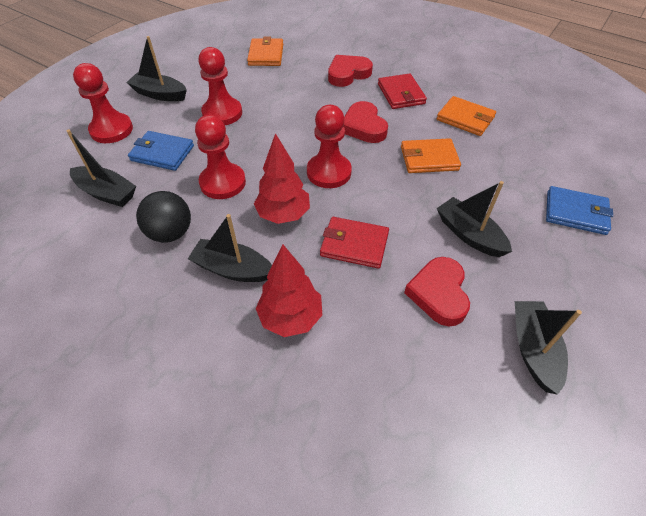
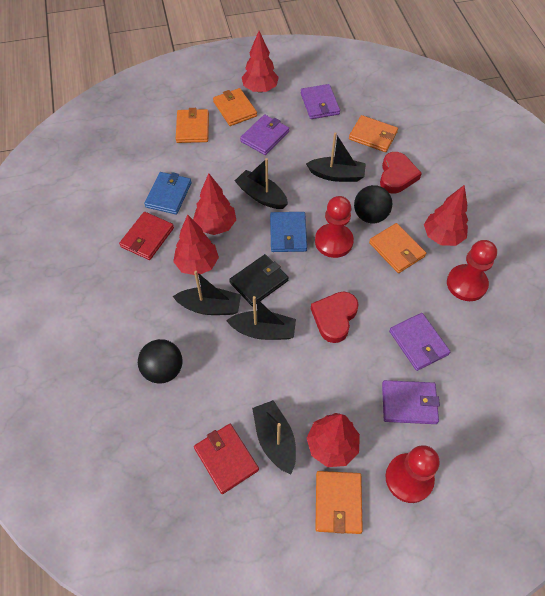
black ball: [136,191,191,243] = 1 -> [138,339,182,384] [354,185,392,223] = 2
black wallet: none = 0 -> [229,254,289,306] = 1
orange wallet: [247,37,283,66] [401,138,461,173] [437,96,496,136] = 3 -> [176,108,209,143] [213,88,257,126] [315,471,363,534] [349,115,398,152] [369,223,426,273] = 5
purple wallet: none = 0 -> [240,114,289,155] [301,84,340,119] [382,380,440,424] [389,313,450,371] = 4
red heart: [328,55,373,87] [343,101,388,143] [404,257,470,326] = 3 -> [311,291,358,343] [380,152,422,193] = 2
red pawn: [73,63,133,143] [195,115,246,199] [198,47,242,125] [307,105,352,188] = 4 -> [315,196,354,258] [386,445,440,503] [447,240,497,301] = 3
red tree: [254,133,310,224] [256,244,322,337] = 2 -> [173,215,219,275] [193,173,236,235] [242,31,279,93] [307,413,360,467] [424,185,468,246] = 5

